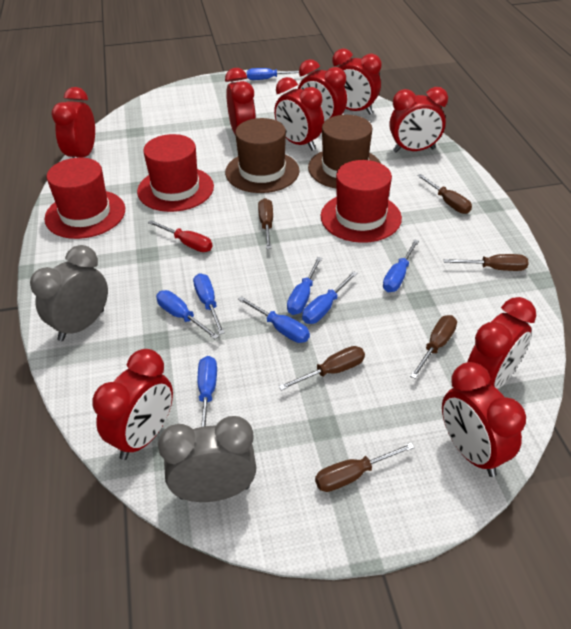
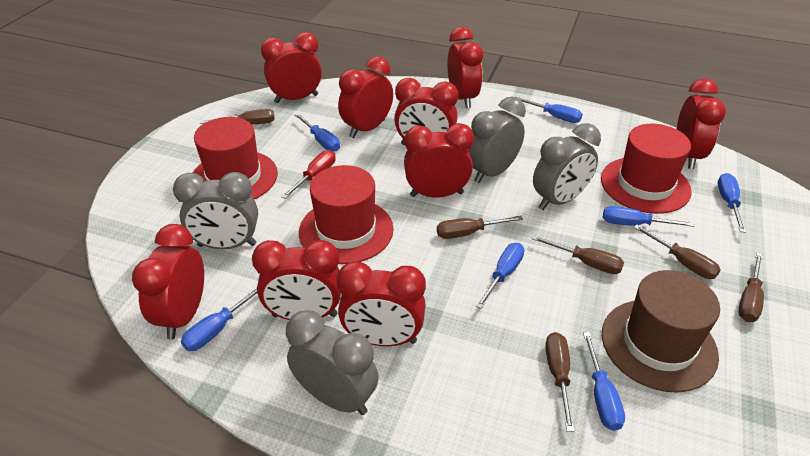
blue screwdriver: [156,290,219,339] [193,273,225,335] [198,356,217,427] [238,296,310,343] [247,68,299,80] [287,257,322,315] [302,271,358,324] [383,239,419,292] = 8 -> [181,288,257,351] [294,113,340,152] [476,243,524,309] [515,96,583,123] [583,332,625,431] [603,206,695,227] [718,173,746,233] = 7
brown hat: [225,118,300,193] [308,115,381,189] = 2 -> [602,270,720,393] = 1
grey clock: [30,245,108,341] [158,416,256,502] = 2 -> [173,172,258,249] [286,310,379,415] [469,97,526,183] [533,123,601,210] = 4

